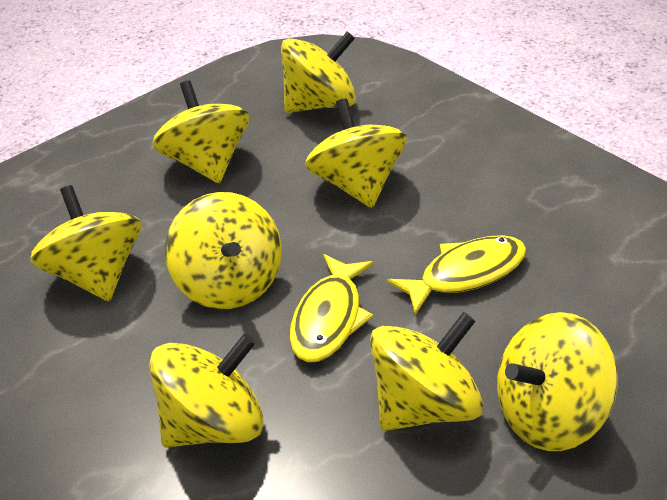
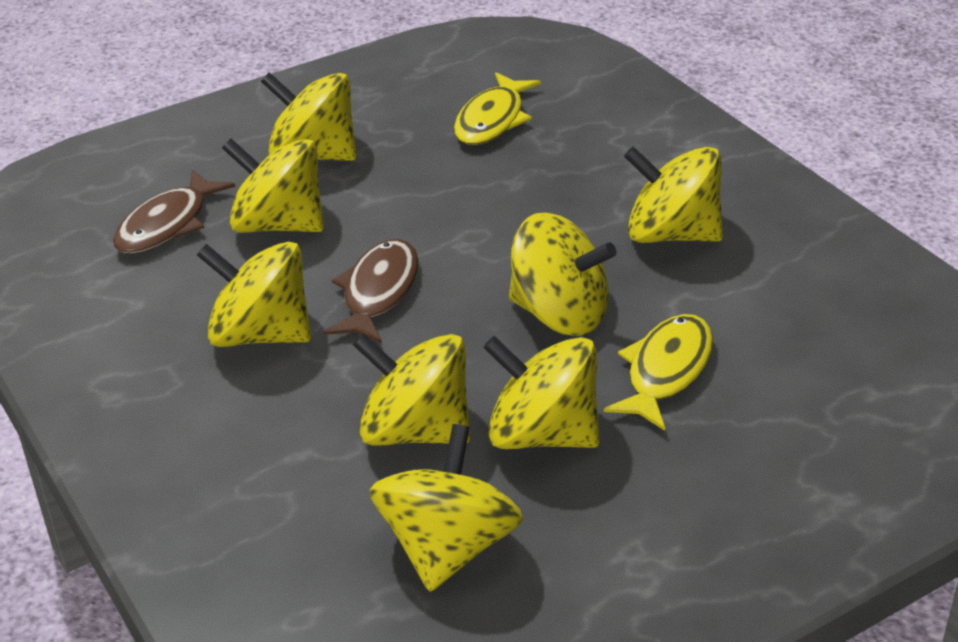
brown fish: none = 0 -> [113,170,235,254] [323,239,418,344] = 2

